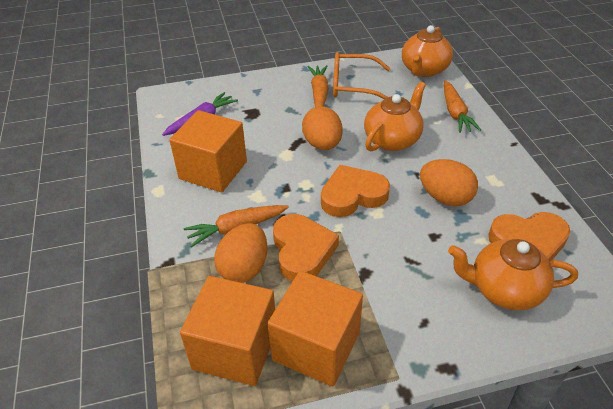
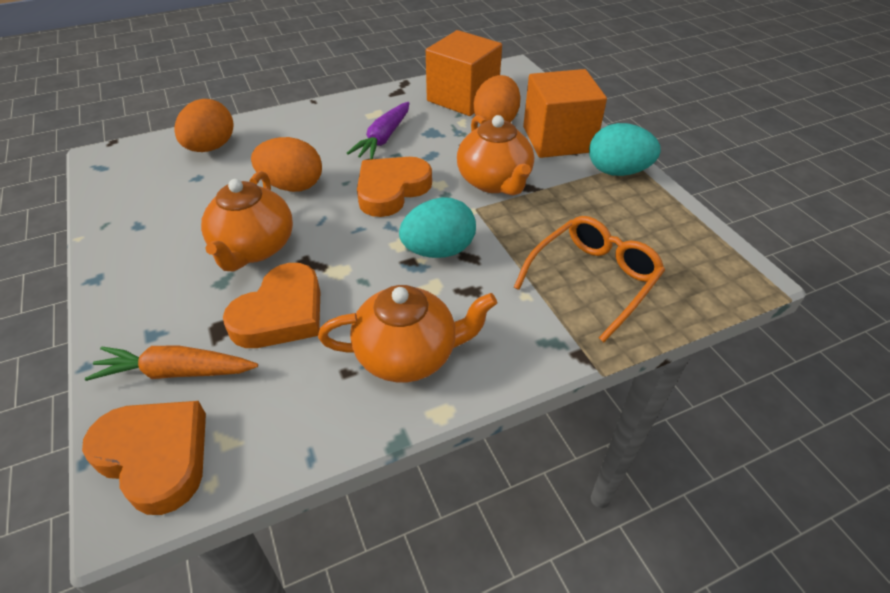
orange carrot: [184,205,289,247] [308,65,328,107] [444,80,481,133] = 3 -> [85,345,258,381] = 1
orange cube: [169,110,247,192] [180,276,275,386] [267,271,363,386] = 3 -> [426,30,502,116] [523,69,607,158] = 2
turquoise egg: none = 0 -> [399,197,476,258] [589,123,661,176] = 2

